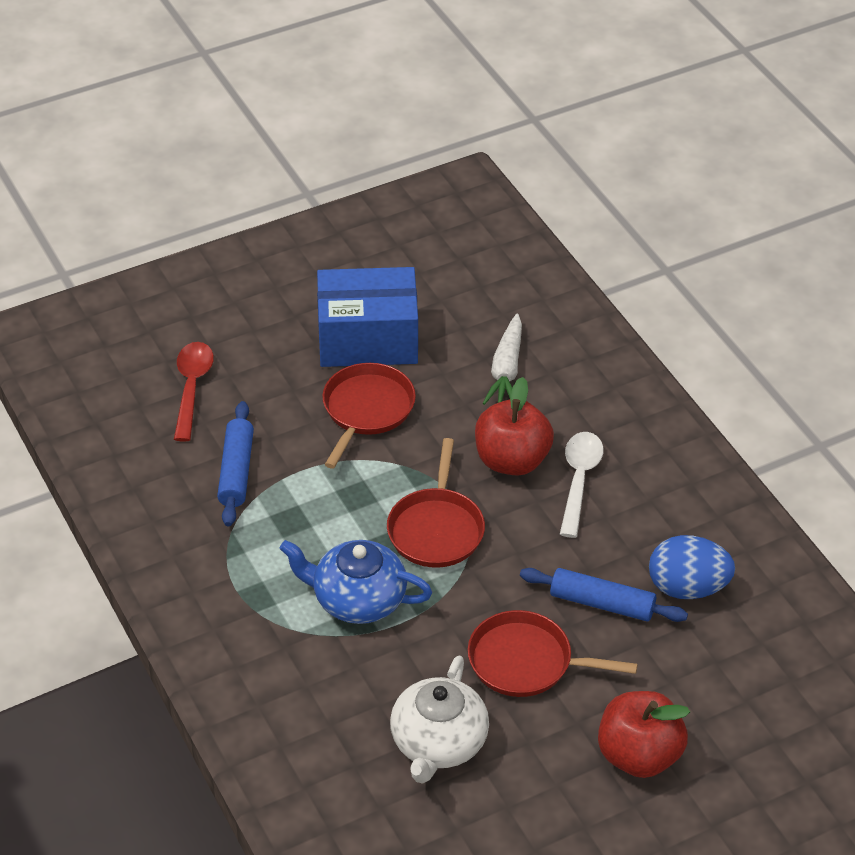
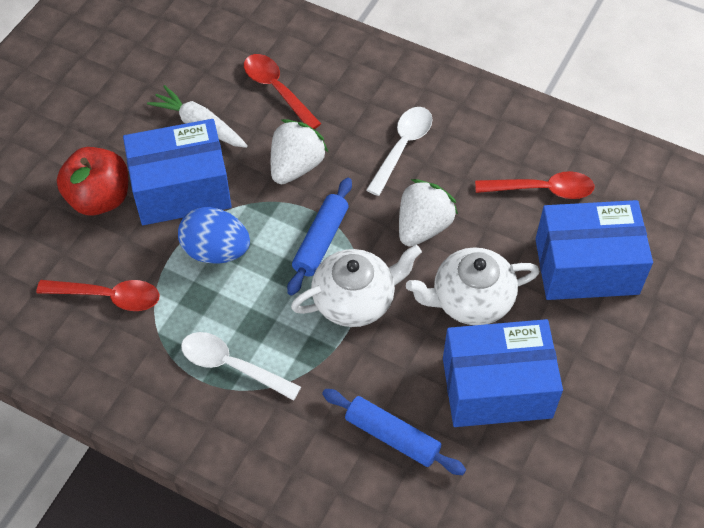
blue box: [317,267,418,367] = 1 -> [123,119,232,225] [443,319,563,427] [535,200,653,300] = 3
blue teapot: [280,540,432,624] = 1 -> none = 0
red apple: [475,377,554,476] [598,691,690,778] = 2 -> [57,147,128,216] = 1
red pan: [322,363,416,469] [387,438,485,568] [468,610,638,697] = 3 -> none = 0
red spoon: [174,342,214,442] = 1 -> [36,280,159,311] [244,54,321,129] [475,171,595,199] = 3
white spoon: [560,432,604,538] = 1 -> [181,332,301,401] [366,107,433,196] = 2
white strawberry: none = 0 -> [271,119,328,184] [399,179,458,247] = 2
white teapot: [390,656,489,784] = 1 -> [291,245,422,327] [406,247,540,325] = 2

